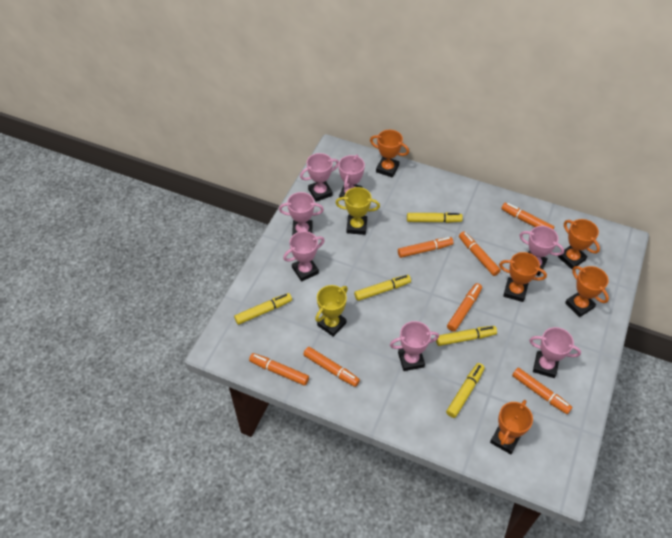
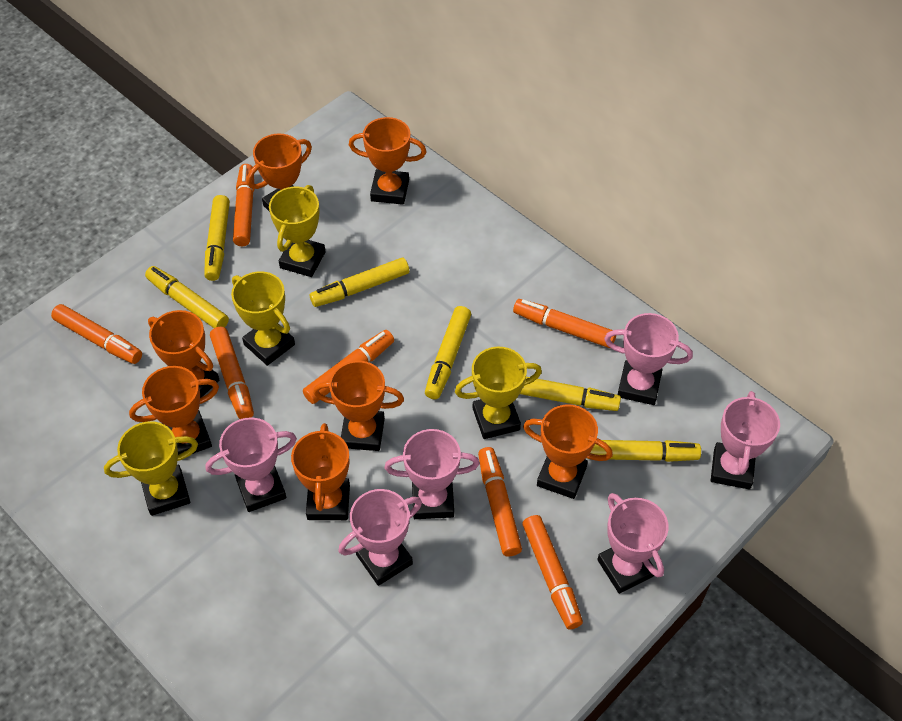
orange trophy: [370,130,409,178] [490,400,533,454] [499,252,547,302] [558,219,600,269] [565,266,609,317] = 5 -> [129,366,219,455] [148,310,220,398] [247,134,312,212] [291,423,350,520] [313,361,404,451] [349,117,426,205] [523,404,613,499] = 7
pink trophy: [279,192,324,236] [283,231,325,282] [300,153,339,202] [339,154,365,198] [390,321,439,371] [519,226,564,276] [529,327,581,378] = 7 -> [206,417,297,512] [338,489,422,586] [384,429,480,519] [597,493,669,594] [604,313,693,405] [711,391,780,489] = 6
yellow marker: [234,293,292,325] [354,275,411,301] [407,212,463,223] [436,326,497,346] [446,363,485,418] = 5 -> [145,266,229,328] [204,195,230,281] [310,257,409,307] [425,306,471,399] [520,377,621,411] [587,440,701,462] = 6
yellow trophy: [315,285,348,337] [335,187,380,235] = 2 -> [104,421,198,516] [231,271,295,366] [269,185,326,277] [455,347,542,439] = 4

